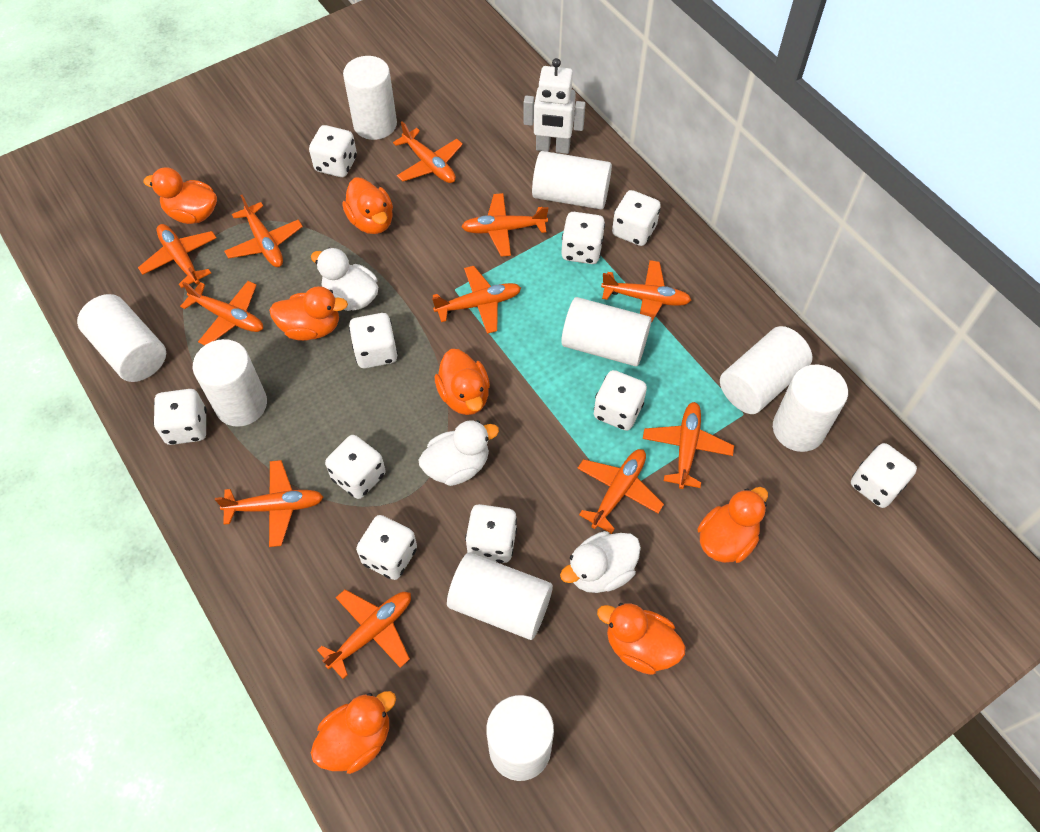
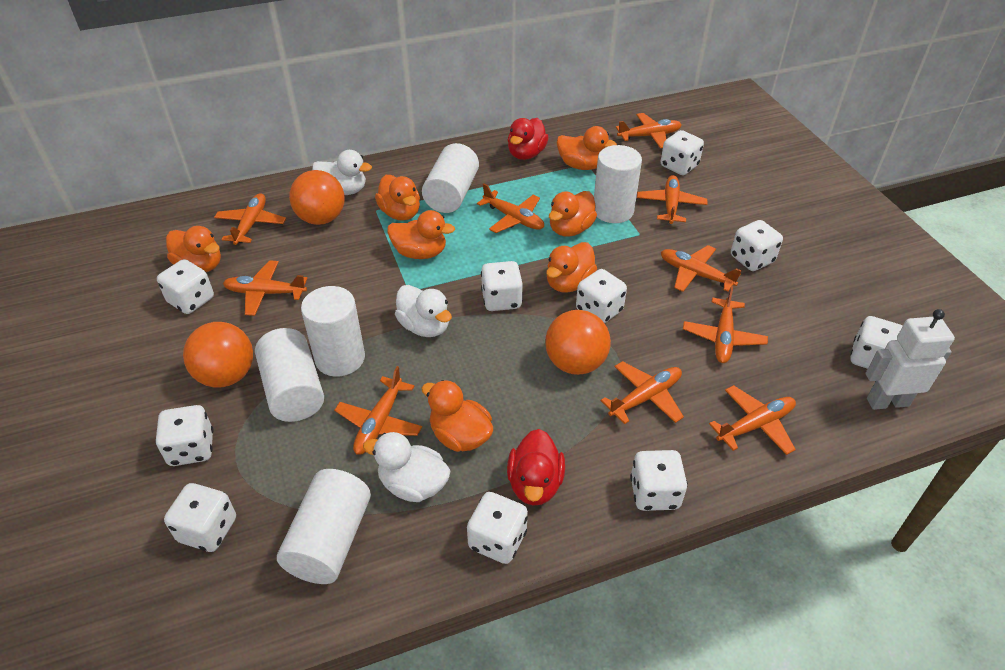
orange ball: none = 0 -> [183,322,253,387] [289,170,345,225] [545,310,611,375] = 3
orange plane: [138,224,217,288] [180,281,263,345] [215,460,323,547] [224,195,303,267] [317,589,411,679] [393,121,463,183] [432,266,521,334] [461,193,548,257] [577,449,664,534] [601,260,691,323] [643,402,734,489] = 11 -> [214,193,286,245] [223,260,307,316] [334,366,422,455] [477,183,544,233] [601,361,684,424] [616,113,682,148] [637,175,707,224] [661,245,742,292] [683,286,768,363] [709,385,796,455] = 10
red duck: none = 0 -> [507,429,565,506] [508,118,549,160] = 2
white cylinder: [77,294,166,382] [193,339,267,427] [343,56,397,140] [447,553,553,640] [486,695,554,781] [532,151,612,210] [561,297,651,366] [720,326,813,414] [773,364,848,452] = 9 -> [255,328,324,422] [277,469,371,584] [301,286,365,377] [422,143,479,213] [594,145,642,223] = 5

